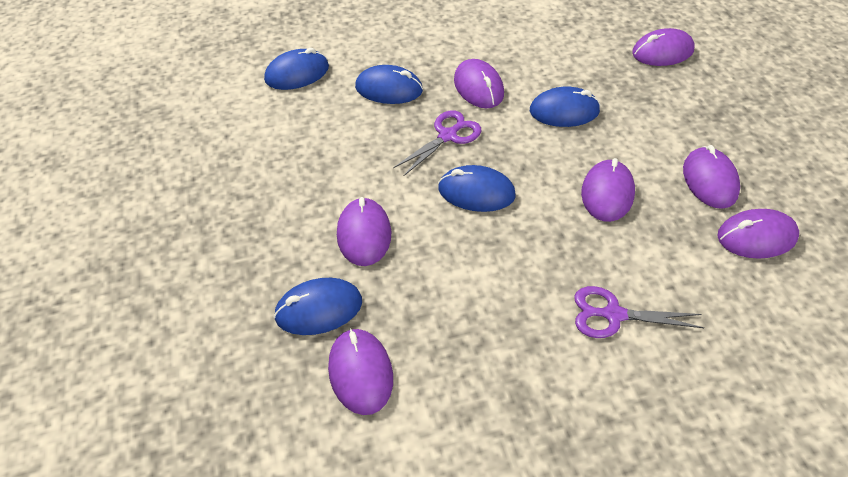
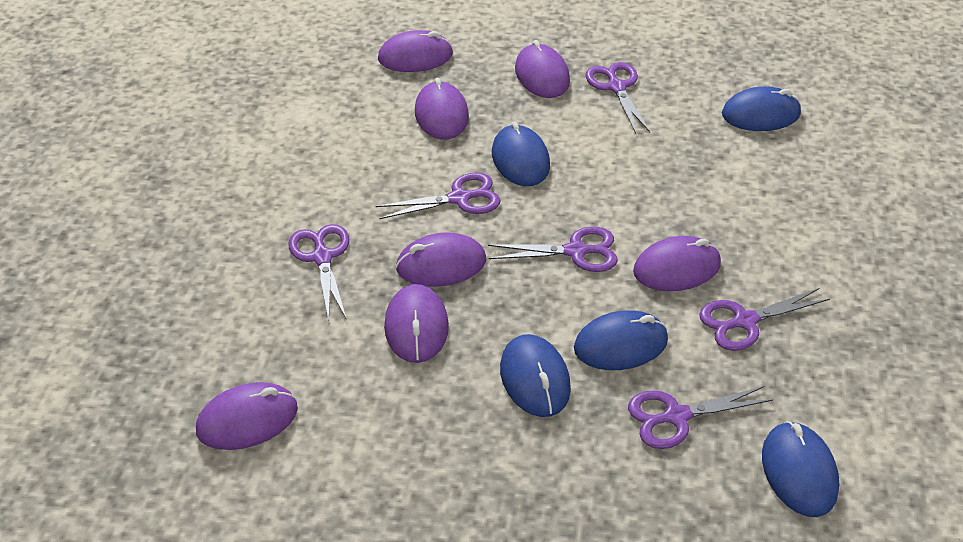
purple scissors: [393,110,481,176] [574,286,704,338] = 2 -> [288,224,349,321] [376,172,501,219] [488,226,618,272] [585,62,650,133] [628,386,773,449] [699,288,830,351] = 6

